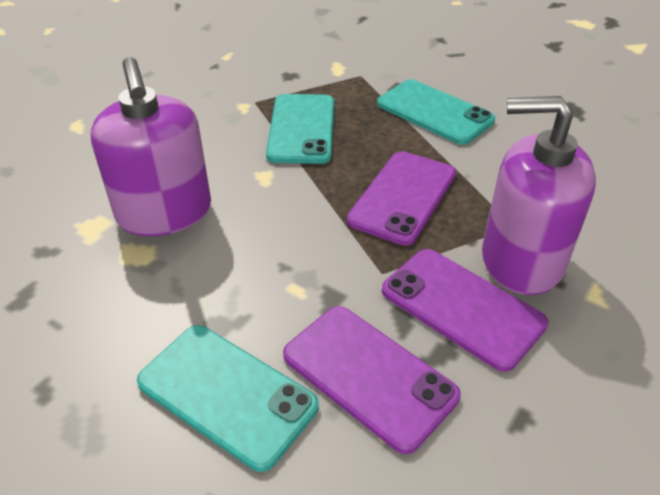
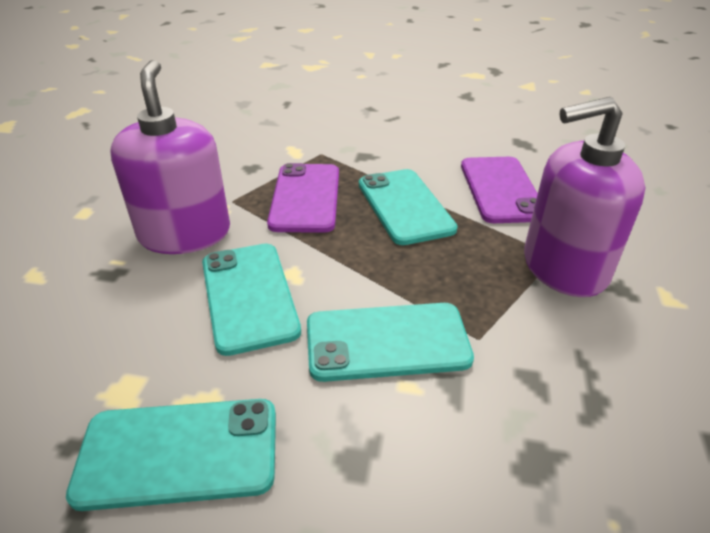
purple phone: [283,306,461,454] [347,151,456,246] [382,249,548,372] = 3 -> [267,163,339,233] [461,157,538,223] = 2
turquoise phone: [137,325,319,472] [266,94,334,164] [377,79,495,145] = 3 -> [66,399,276,511] [202,244,301,356] [307,303,474,382] [359,169,458,245] = 4

